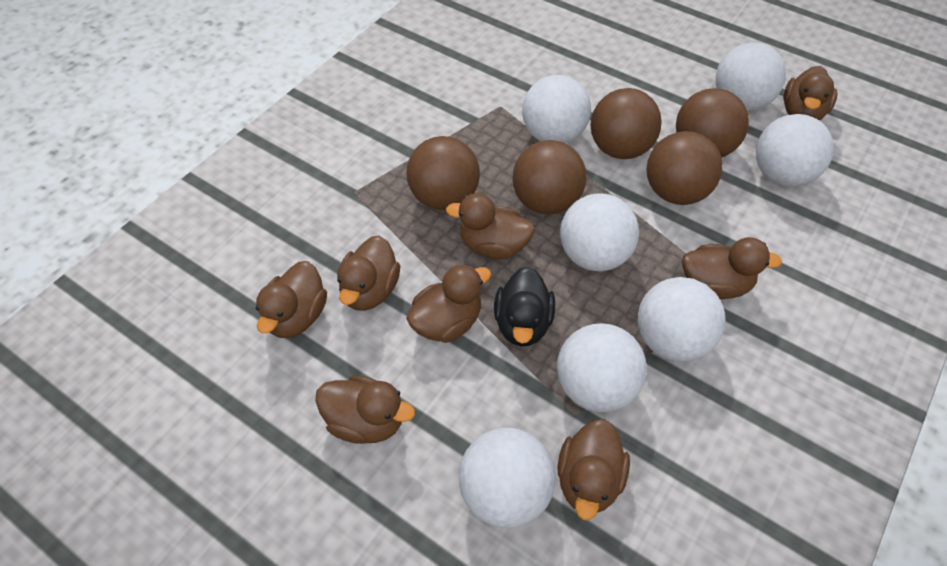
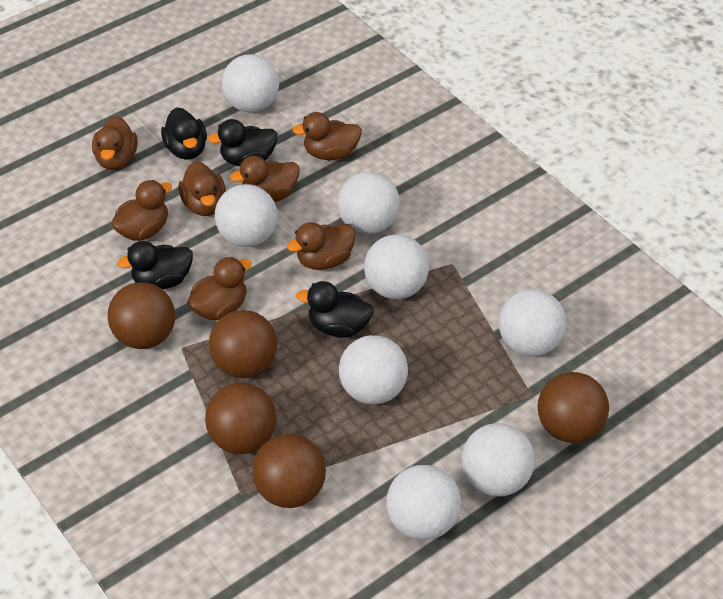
black duck: [494,267,555,347] = 1 -> [117,241,193,289] [161,107,207,160] [208,119,277,166] [296,281,373,338] = 4
brown duck: [256,261,327,338] [315,375,415,444] [337,236,400,311] [406,264,491,343] [446,193,535,259] [557,419,630,520] [682,237,782,300] [783,66,838,120] = 8 -> [92,116,137,170] [111,180,172,241] [178,161,226,216] [187,257,252,320] [230,156,300,202] [287,222,356,270] [292,112,362,160] = 7
white ball: [459,428,556,528] [522,75,591,144] [557,323,647,412] [560,193,639,272] [638,277,726,362] [716,43,786,111] [756,114,834,187] = 7 -> [215,184,278,247] [222,54,279,113] [337,172,400,234] [339,335,408,405] [364,234,429,299] [386,465,461,540] [462,423,535,497] [499,289,566,356] = 8

